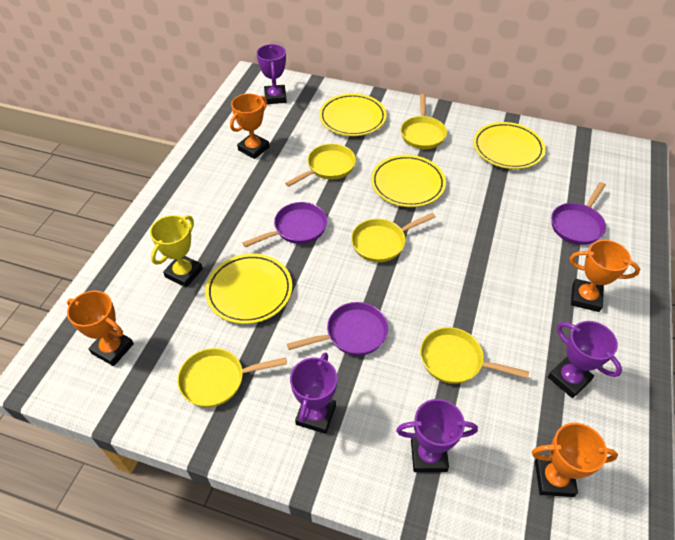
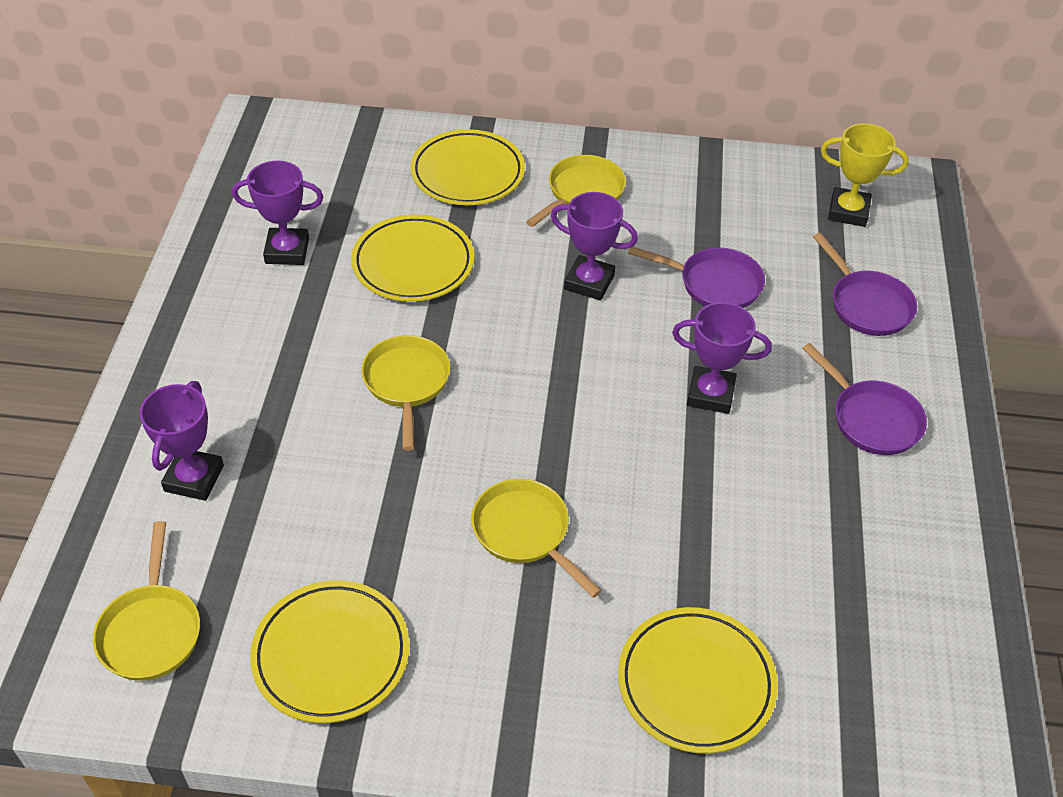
orange trophy: [67,291,134,366] [230,93,269,159] [532,423,618,497] [570,240,640,312] = 4 -> none = 0
yellow pan: [177,348,287,407] [285,144,356,187] [351,213,435,262] [401,94,447,149] [420,327,529,384] = 5 -> [93,521,200,681] [361,335,450,451] [471,479,602,598] [526,155,626,227] = 4

